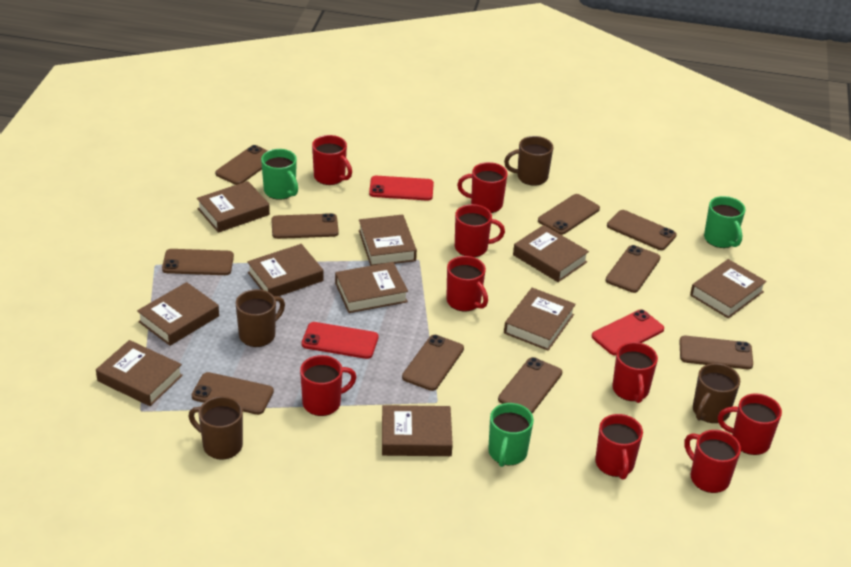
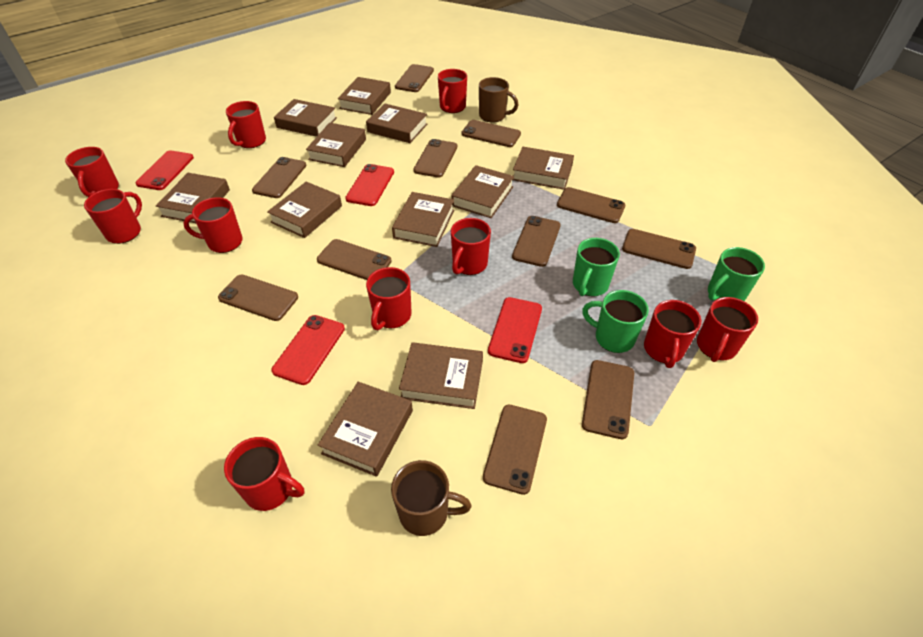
brown book: [96,340,183,406] [137,282,219,346] [197,181,270,233] [247,244,323,296] [335,262,408,313] [359,215,417,266] [382,405,453,456] [504,288,576,351] [513,225,589,282] [690,259,767,319] = 10 -> [156,173,230,223] [267,182,342,238] [274,99,337,137] [306,123,366,167] [318,382,413,477] [338,77,391,115] [366,104,427,143] [392,192,454,247] [399,342,483,409] [451,165,514,218] [512,147,574,190] = 11
brown mug: [189,396,243,460] [235,289,285,347] [504,136,553,186] [693,363,740,423] = 4 -> [391,460,472,536] [479,77,519,123] = 2
brown phone: [162,249,234,275] [192,372,274,415] [215,145,268,185] [271,213,339,239] [402,335,464,391] [498,357,562,413] [538,194,600,235] [605,245,660,293] [607,210,677,250] [679,336,753,369] = 10 -> [218,275,298,321] [252,157,307,198] [317,239,392,280] [395,64,434,92] [413,139,457,178] [461,120,521,147] [483,404,547,495] [512,216,561,267] [557,187,626,223] [582,360,634,439] [622,229,696,269] = 11
red mug: [300,355,356,416] [312,135,352,185] [446,256,488,311] [455,204,505,257] [457,162,508,213] [595,414,643,480] [612,342,658,403] [684,430,741,493] [718,394,782,455] = 9 -> [65,147,119,197] [84,189,142,244] [183,197,243,253] [224,437,304,511] [226,101,266,148] [366,267,412,330] [438,69,467,113] [451,218,491,275] [644,300,701,368] [697,297,758,362] = 10
red phone: [302,322,378,359] [369,176,434,201] [592,309,664,355] = 3 -> [135,150,194,190] [271,315,345,385] [345,164,394,206] [488,297,542,363] = 4

